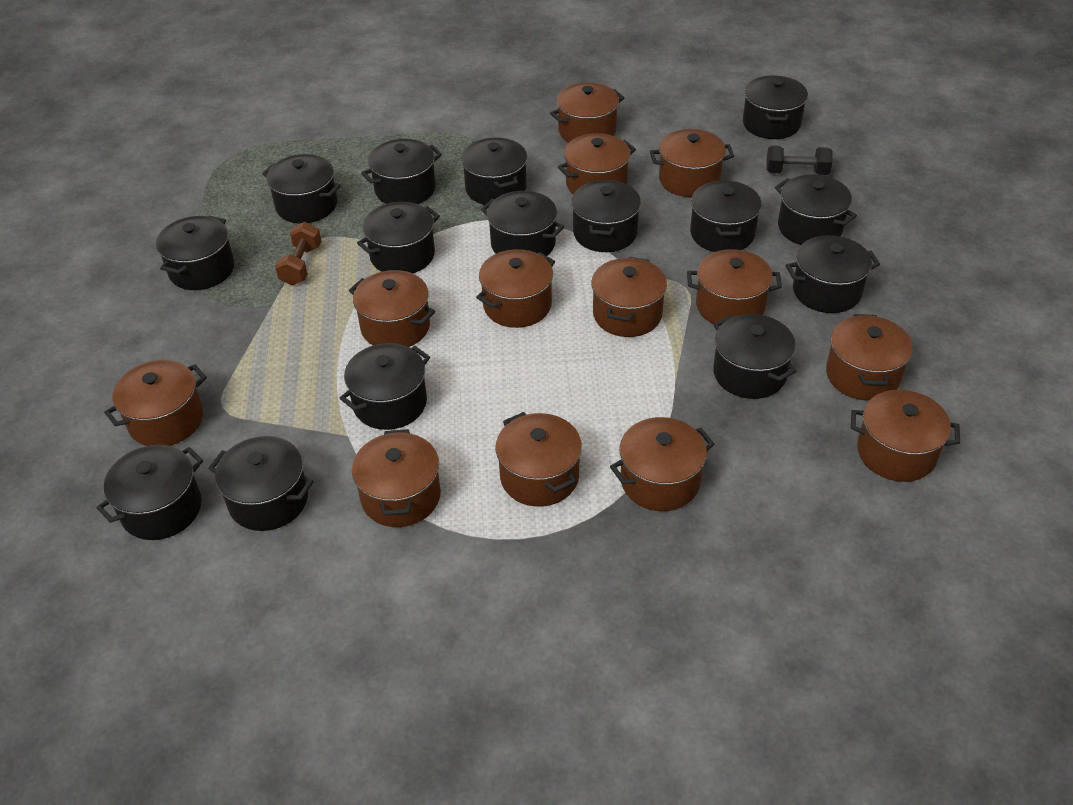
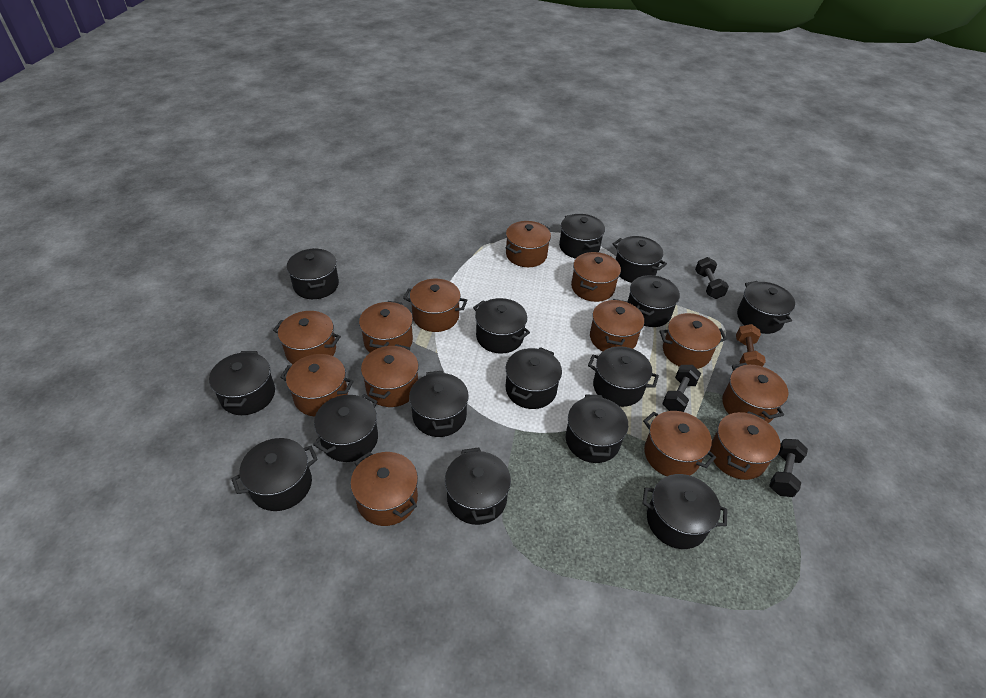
black dumbbell: [766,146,832,175] = 1 -> [662,365,701,412] [695,257,729,299] [769,439,808,497] = 3

